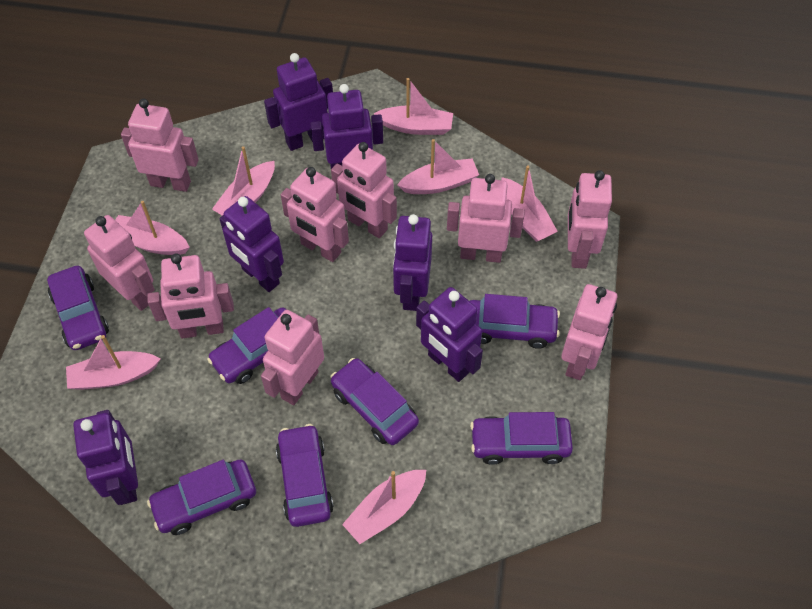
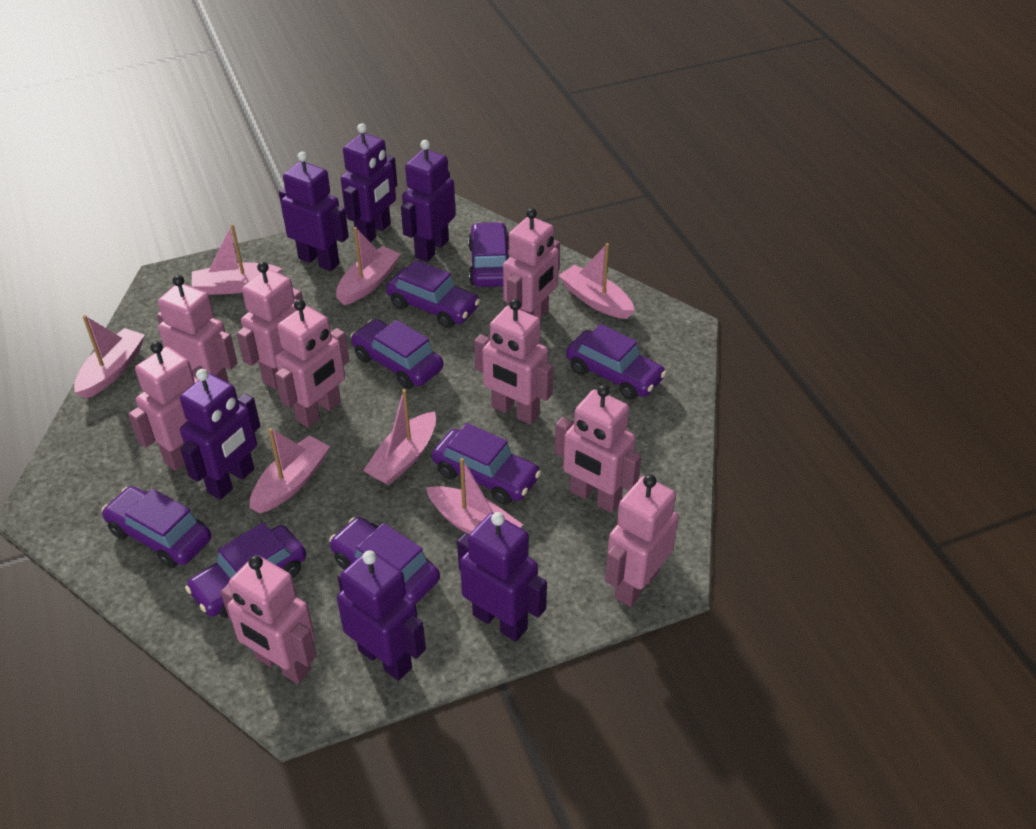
purple car: [47,266,109,350] [147,459,256,535] [207,307,287,384] [276,424,334,527] [330,358,419,445] [470,294,560,349] [470,412,573,465] = 7 -> [101,486,211,568] [185,522,306,618] [329,517,440,604] [350,319,443,389] [386,260,480,328] [432,423,541,505] [468,222,509,287] [566,324,666,400] = 8

